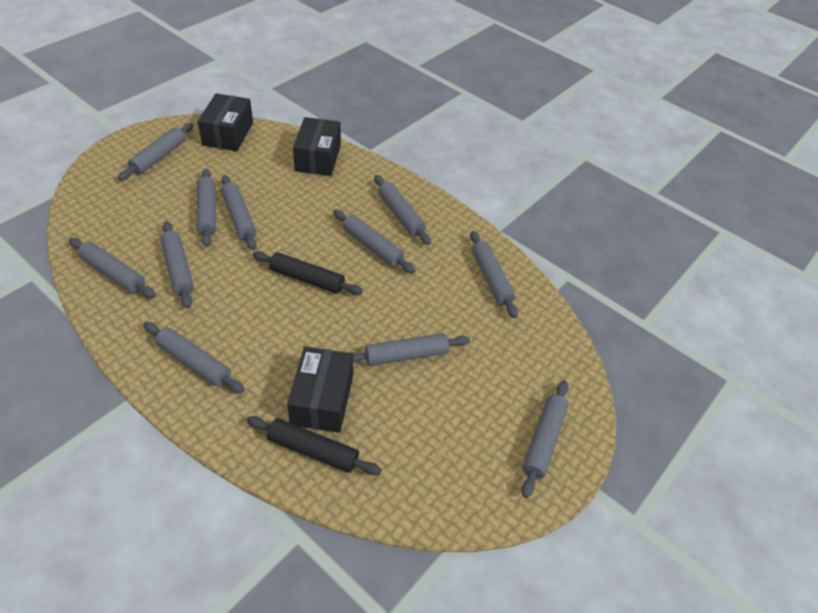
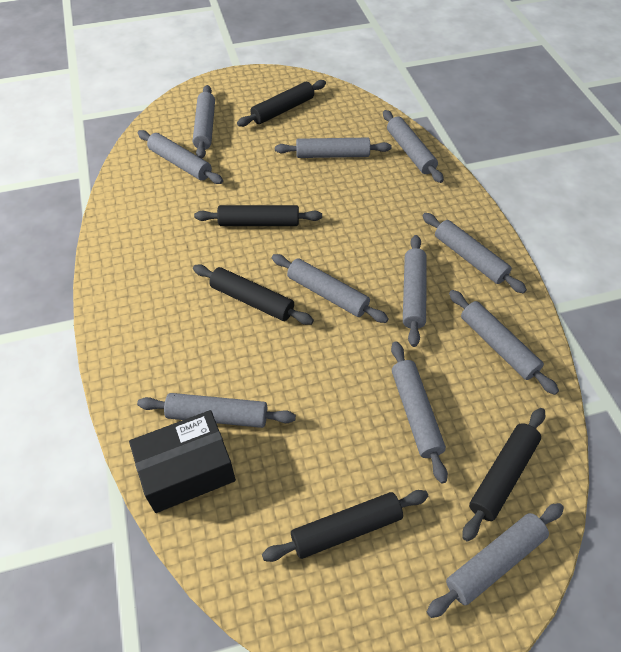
black box: [198,93,253,151] [287,346,353,433] [293,117,341,176] = 3 -> [129,410,236,513] = 1
black rolling pin: [247,416,381,475] [253,251,363,295] = 2 -> [193,264,314,325] [194,205,322,226] [237,80,326,127] [262,490,428,562] [462,408,545,542] = 5

